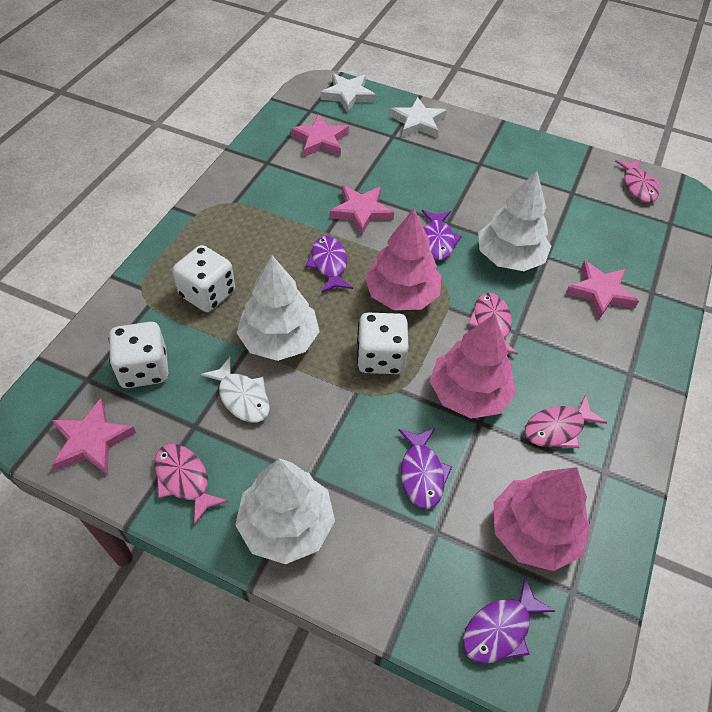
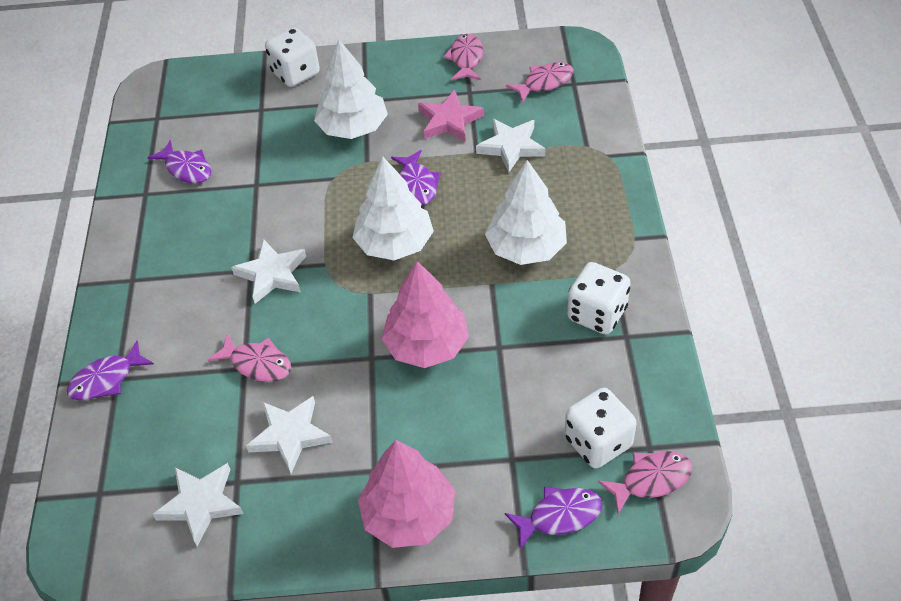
pink star: [52,398,136,475] [291,114,349,157] [330,186,394,235] [566,260,639,319] = 4 -> [418,90,484,142] = 1
pink tree: [365,209,441,310] [430,314,516,419] [494,467,591,571] = 3 -> [358,440,455,548] [381,261,469,368] = 2
white fish: [201,357,270,423] = 1 -> none = 0
white star: [320,73,376,113] [390,97,447,138] = 2 -> [153,463,244,546] [231,239,306,304] [246,396,333,474] [476,118,545,172] = 4

